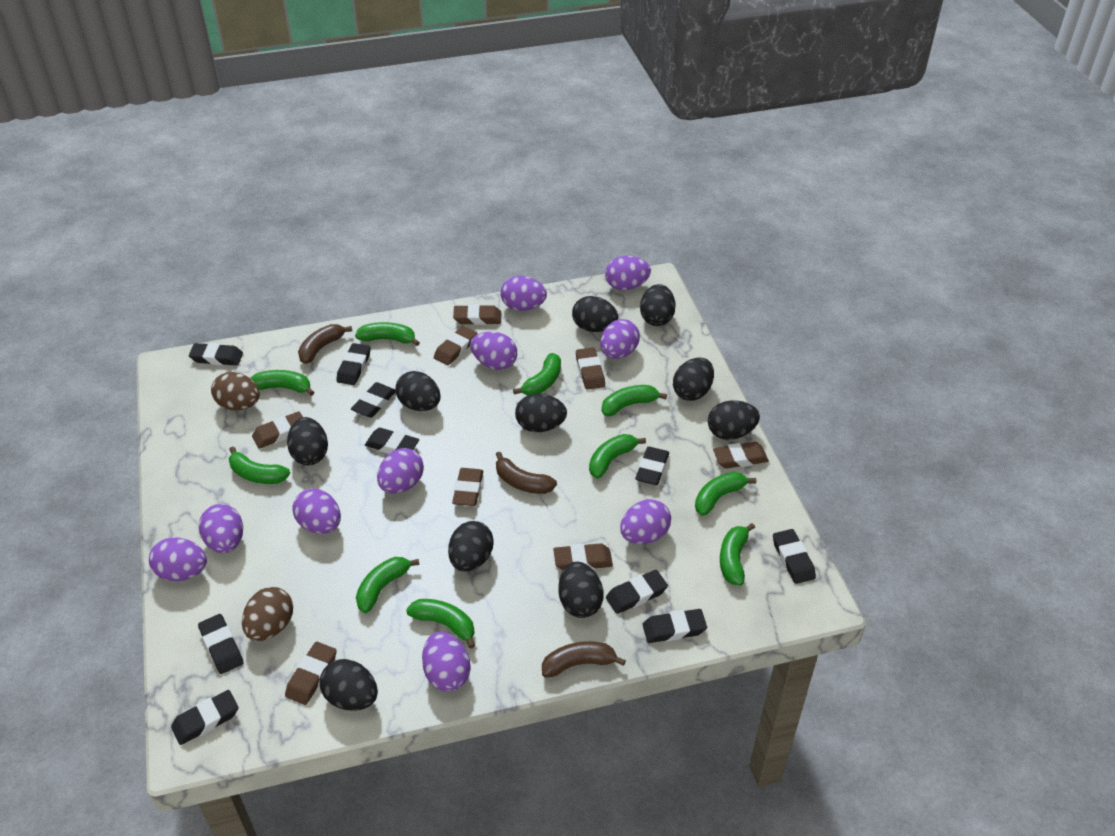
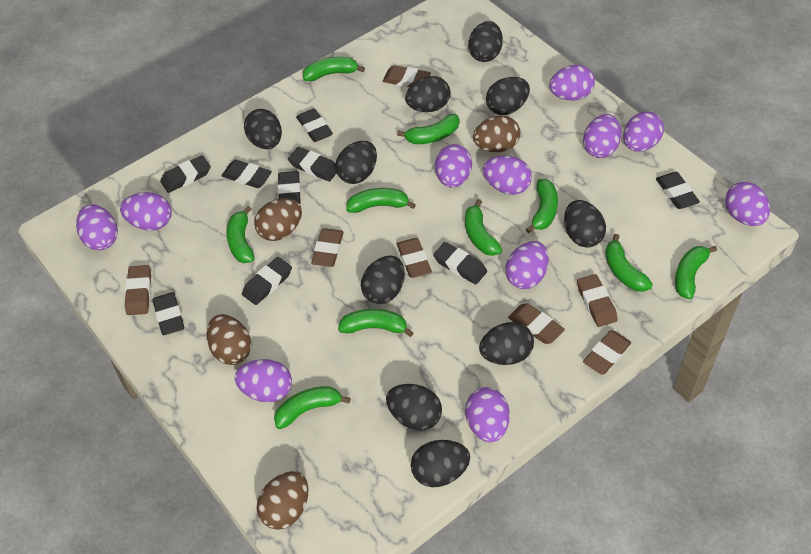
black eraser: [171,690,238,745] [189,343,243,365] [198,614,243,674] [336,343,370,385] [351,382,396,418] [365,428,419,454] [606,570,668,614] [635,447,669,485] [643,609,707,643] [773,529,816,584] = 10 -> [152,292,184,335] [160,155,211,193] [222,160,272,188] [242,257,292,305] [278,171,301,204] [288,147,337,182] [296,109,333,142] [433,242,487,285] [656,172,700,209] = 9
brown banana: [298,324,352,364] [496,452,557,494] [542,641,626,678] = 3 -> none = 0
brown egg: [211,372,260,410] [242,587,293,641] = 2 -> [206,314,251,365] [254,198,302,241] [256,471,309,530] [473,115,520,152] = 4
brown eraser: [252,411,303,449] [285,642,337,705] [434,326,477,365] [452,468,483,506] [453,304,501,325] [553,543,613,570] [576,347,605,390] [713,442,769,469] = 8 -> [125,265,151,315] [311,228,344,267] [383,65,431,87] [397,238,432,278] [508,303,565,344] [577,274,618,327] [583,330,631,374] = 7
purple egg: [149,537,207,581] [199,504,243,553] [292,488,341,534] [377,448,424,494] [422,632,471,691] [470,332,517,370] [501,276,547,311] [600,319,640,359] [605,256,651,290] [620,499,671,544] = 10 -> [76,204,118,250] [120,192,172,231] [235,359,292,402] [435,144,472,188] [465,387,510,442] [483,156,532,195] [506,241,549,289] [549,65,595,101] [583,114,622,158] [623,112,664,152] [725,182,770,226] = 11

